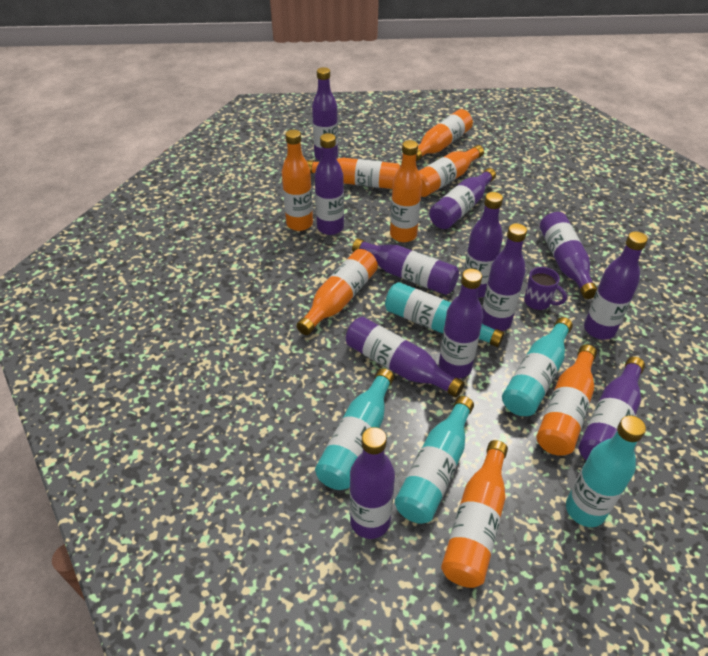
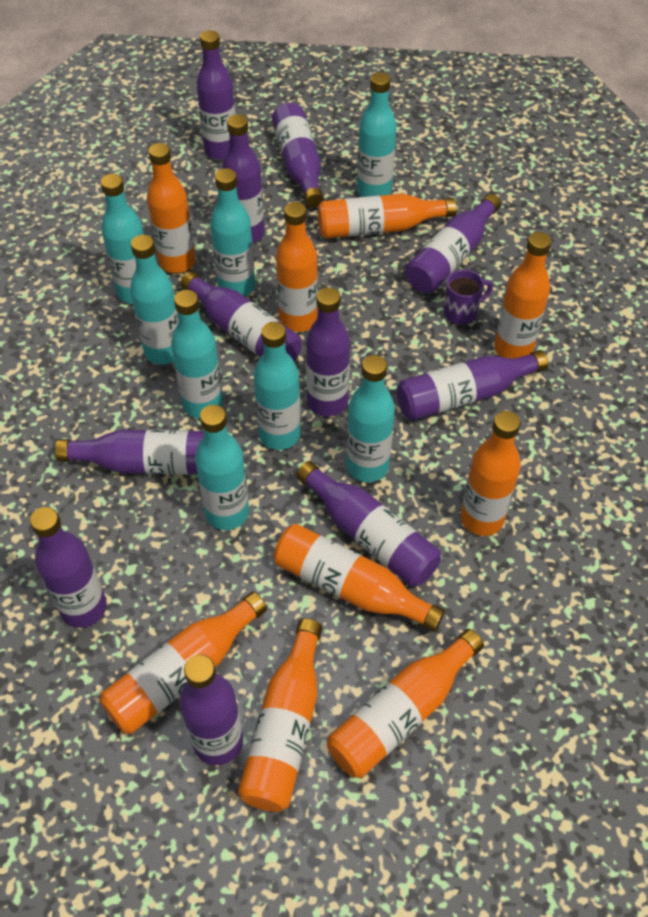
orange bottle: [282,130,313,231] [296,249,378,335] [307,158,400,189] [390,140,422,242] [416,109,473,162] [419,145,484,197] [441,440,508,588] [536,345,597,456] = 8 -> [100,591,267,734] [147,143,196,273] [238,619,322,812] [274,524,445,632] [276,202,318,332] [318,194,457,239] [327,629,484,778] [460,411,521,536] [494,232,551,358] = 9
purple bottle: [312,67,338,161] [315,133,344,235] [346,317,465,397] [350,427,395,539] [352,238,459,295] [429,168,496,229] [439,269,483,379] [464,192,503,298] [482,223,527,331] [540,212,597,299] [578,357,645,460] [584,231,648,340] = 12 -> [30,507,107,628] [55,430,204,475] [179,655,243,765] [180,271,302,361] [196,30,235,160] [222,114,265,243] [272,103,324,208] [296,461,441,587] [306,288,350,416] [397,350,548,421] [405,194,501,293] = 11
turquoise bottle: [315,368,394,490] [385,282,504,347] [395,396,474,524] [502,317,573,416] [566,415,646,527] = 5 -> [101,174,144,304] [130,235,179,364] [171,290,223,419] [195,405,249,530] [210,168,255,297] [254,322,301,450] [346,355,395,482] [357,72,397,197] = 8

